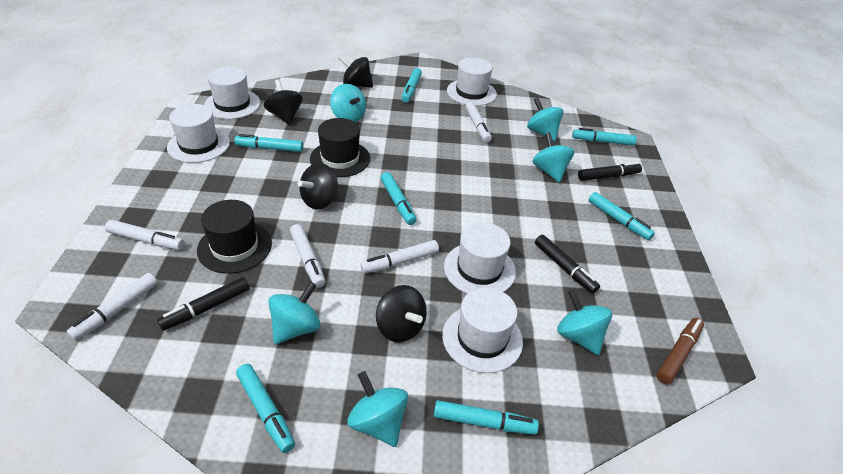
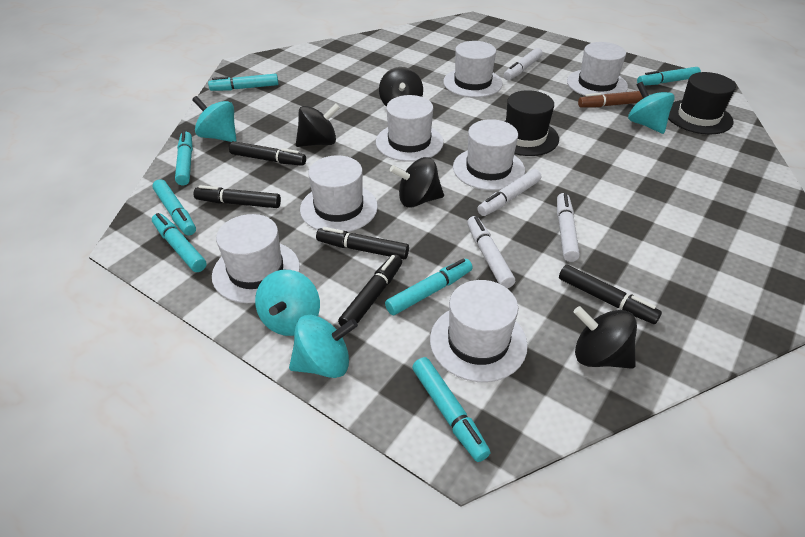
black marker: [157,277,250,331] [535,235,600,294] [578,162,642,181] = 3 -> [194,185,281,208] [229,141,306,166] [316,227,409,259] [338,254,402,326] [559,265,662,324] = 5
turquoise spinning top: [268,282,320,344] [330,84,366,122] [347,371,408,447] [527,97,564,141] [532,133,574,182] [557,289,612,355] = 6 -> [192,96,236,142] [255,270,320,336] [289,315,358,378] [628,82,675,134] = 4
white hat: [167,104,230,163] [204,66,260,119] [442,287,523,373] [444,222,516,294] [447,57,497,106] = 5 -> [212,214,300,303] [300,155,378,232] [376,95,444,162] [430,280,528,382] [443,41,503,98] [453,119,525,191] [567,42,628,96] = 7
white marker: [67,273,158,341] [105,220,184,250] [290,224,326,288] [360,240,439,274] [465,102,492,143] = 5 -> [467,216,515,288] [477,169,541,216] [504,48,543,80] [557,193,580,262] = 4

